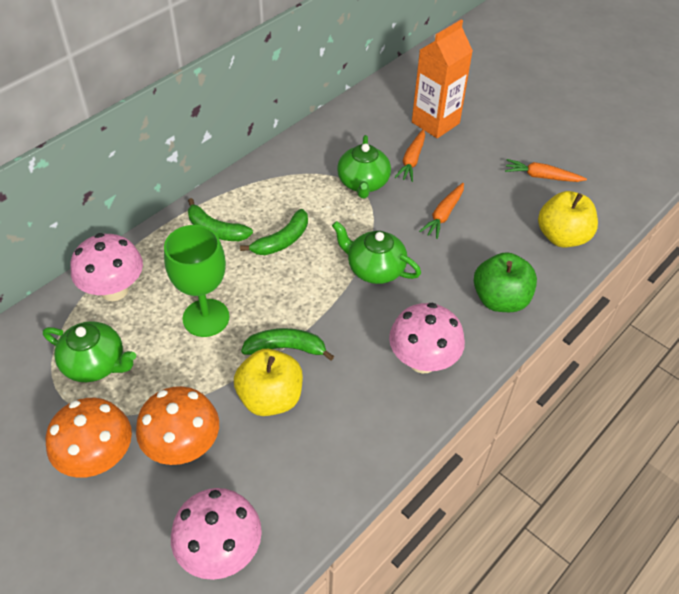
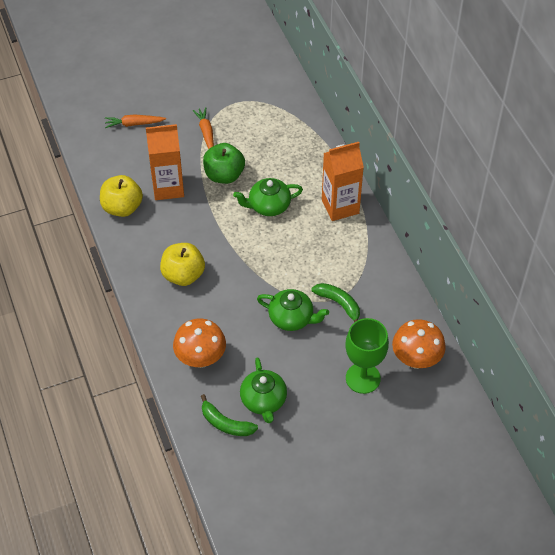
green banana: [188,198,253,241] [240,209,308,255] [241,328,334,361] = 3 -> [201,394,258,436] [311,283,360,322] = 2
orange carrot: [395,129,425,182] [419,183,464,239] [505,159,587,182] = 3 -> [105,114,166,128] [192,107,214,149] = 2
orange carton: [412,20,473,138] = 1 -> [146,124,184,200] [322,142,364,221] = 2
pink mushroom: [70,233,143,301] [171,488,262,580] [389,303,465,374] = 3 -> none = 0

